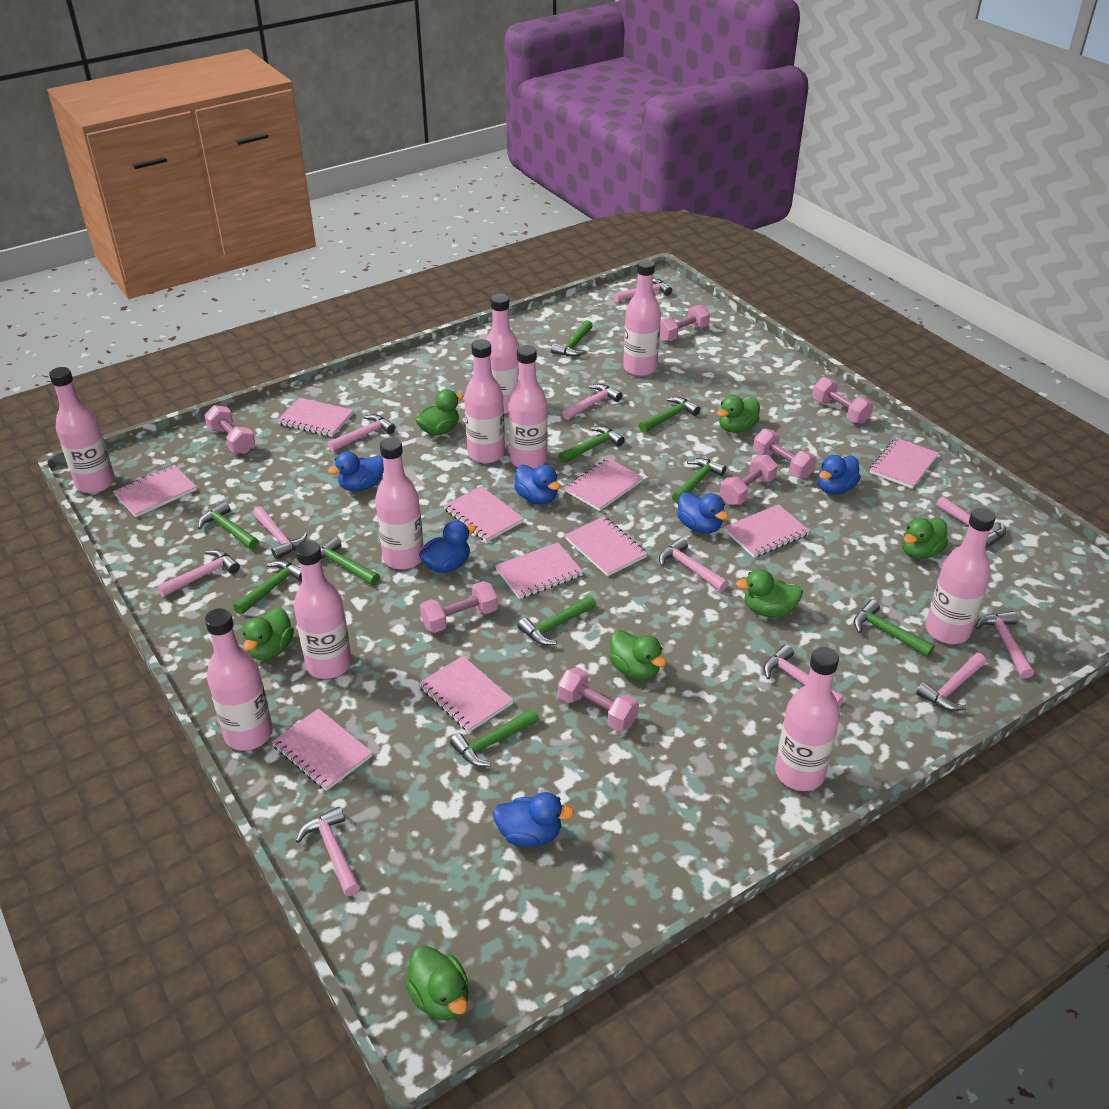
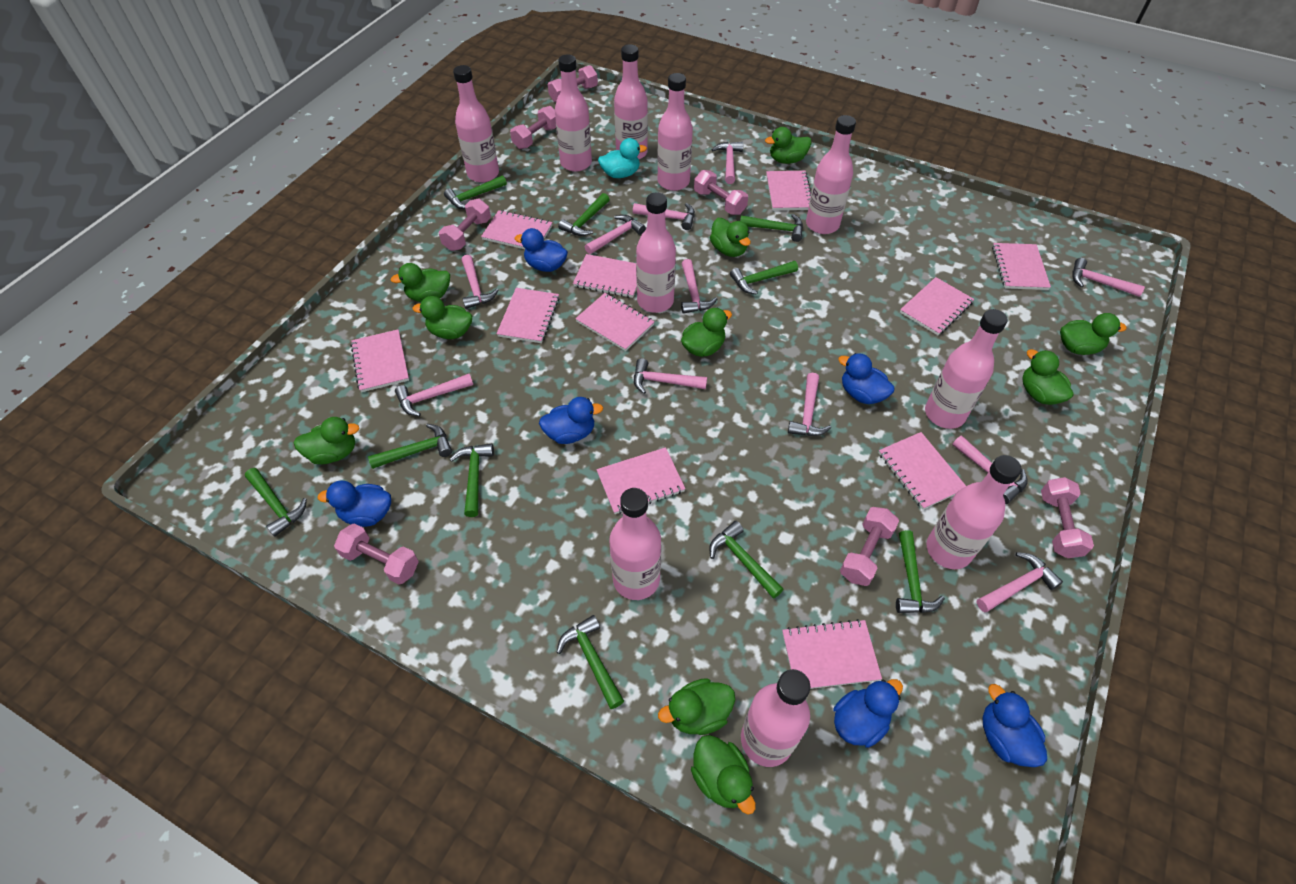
green duck: [243,607,294,660] [405,946,469,1020] [415,389,464,436] [609,630,666,680] [717,395,760,433] [736,569,803,617] [902,518,948,559] = 7 -> [294,417,360,464] [391,263,450,302] [413,296,473,339] [658,678,735,735] [681,308,732,357] [691,735,756,815] [710,218,751,257] [765,127,811,164] [1022,349,1074,405] [1060,313,1127,355] = 10
pink notebook: [113,465,197,517] [272,708,373,791] [277,398,353,437] [418,656,514,732] [444,486,524,542] [495,543,583,599] [564,458,643,511] [565,516,648,576] [724,504,810,558] [869,438,939,489] = 10 -> [351,330,409,392] [481,210,552,249] [497,288,559,343] [573,254,637,298] [575,293,655,351] [597,447,686,514] [766,171,811,211] [782,619,882,689] [879,432,966,510] [900,277,974,335] [992,243,1051,290] = 11
turquoise duck: none = 0 -> [598,138,647,178] = 1

